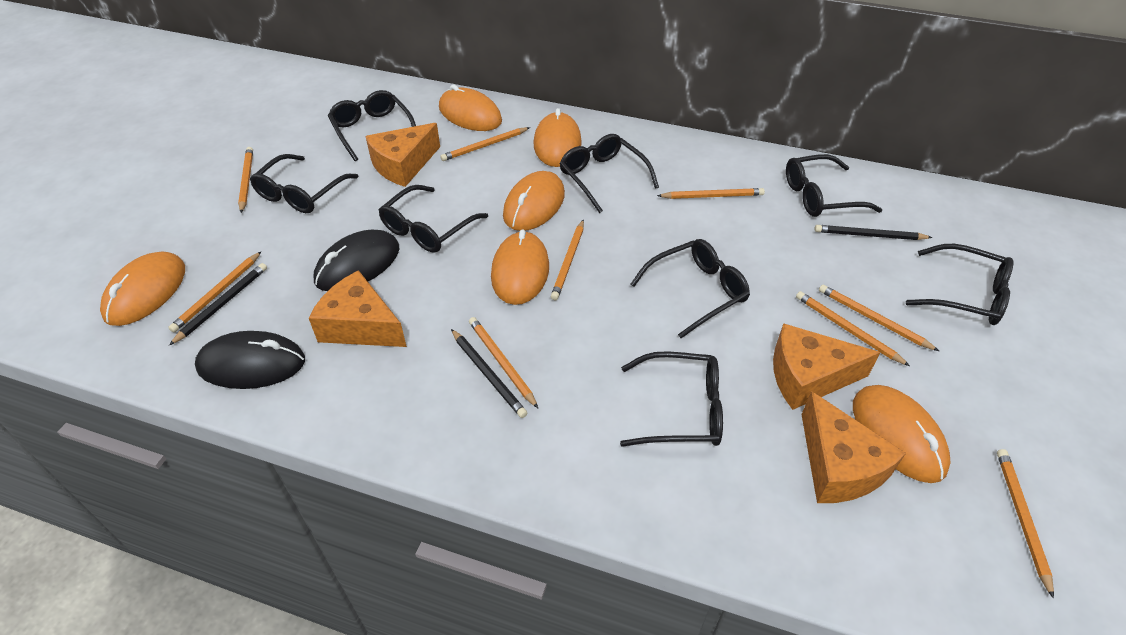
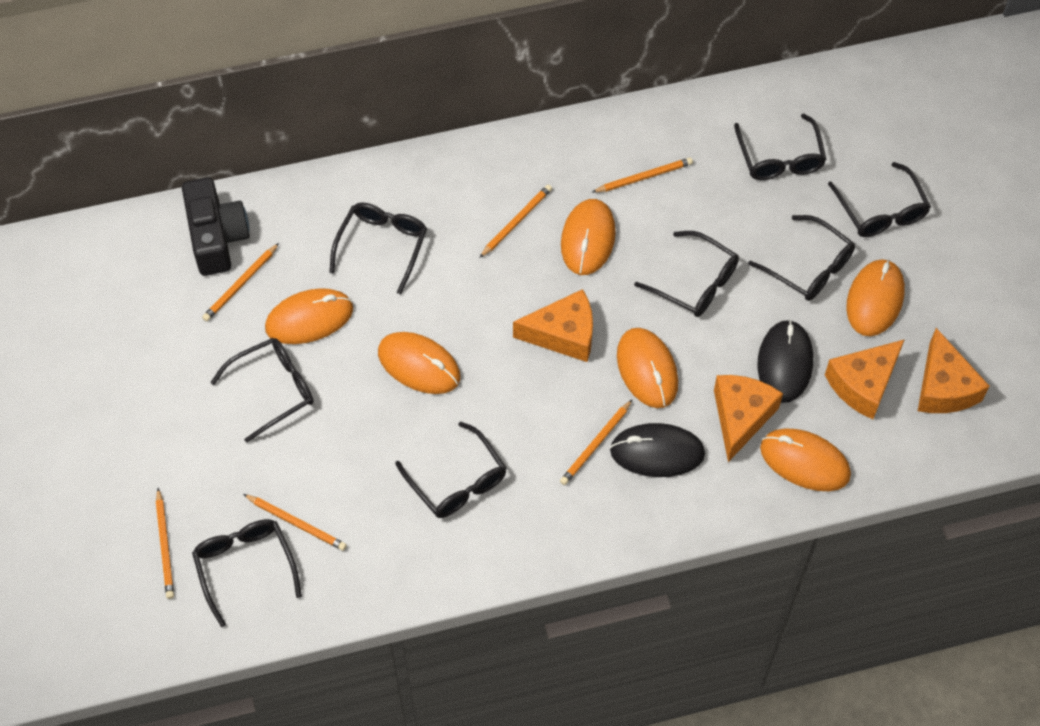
black camera: none = 0 -> [182,177,250,276] = 1
black pencil: [169,263,267,345] [451,329,527,418] [814,225,933,240] = 3 -> none = 0
orange pencil: [168,251,262,332] [238,147,253,213] [440,127,530,161] [469,317,538,408] [551,220,584,300] [657,188,765,199] [796,291,910,366] [819,284,939,351] [997,449,1054,599] = 9 -> [156,488,174,599] [202,243,279,321] [243,494,347,551] [479,185,552,258] [560,399,633,485] [592,157,693,193] = 6

